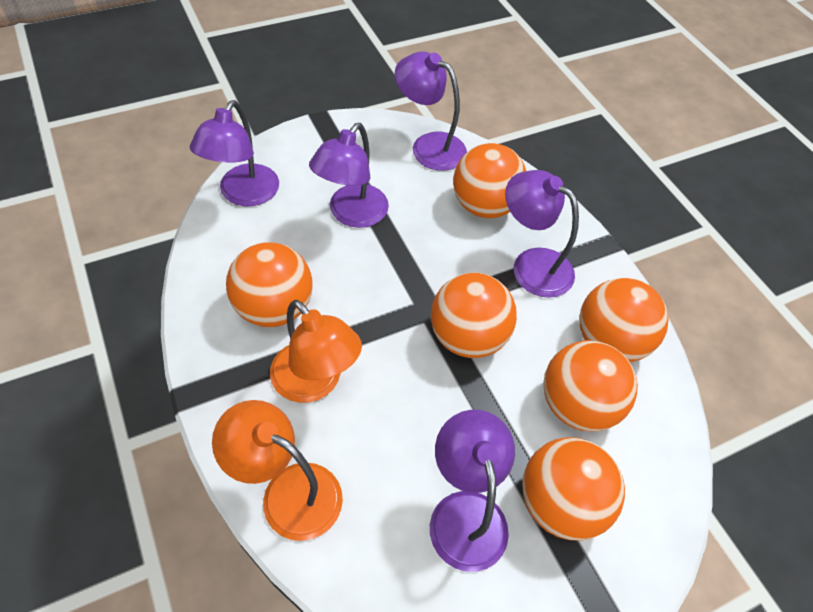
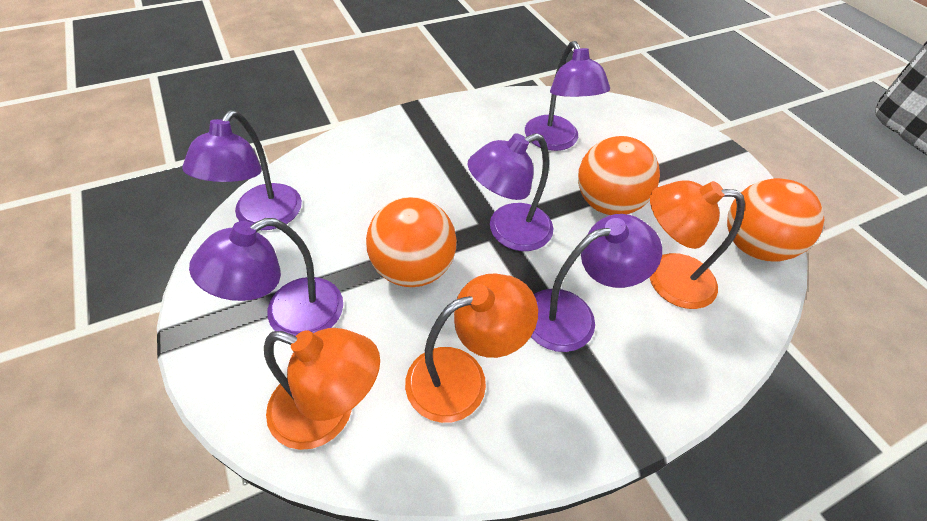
orange ball: [226,242,313,327] [431,273,517,358] [453,143,526,218] [522,437,625,541] [544,340,638,432] [579,278,669,362] = 6 -> [366,197,457,287] [578,136,660,215] [727,178,824,261] = 3
orange lamp: [212,400,343,541] [270,300,362,403] = 2 -> [264,328,380,450] [405,274,538,423] [650,180,745,309] = 3

